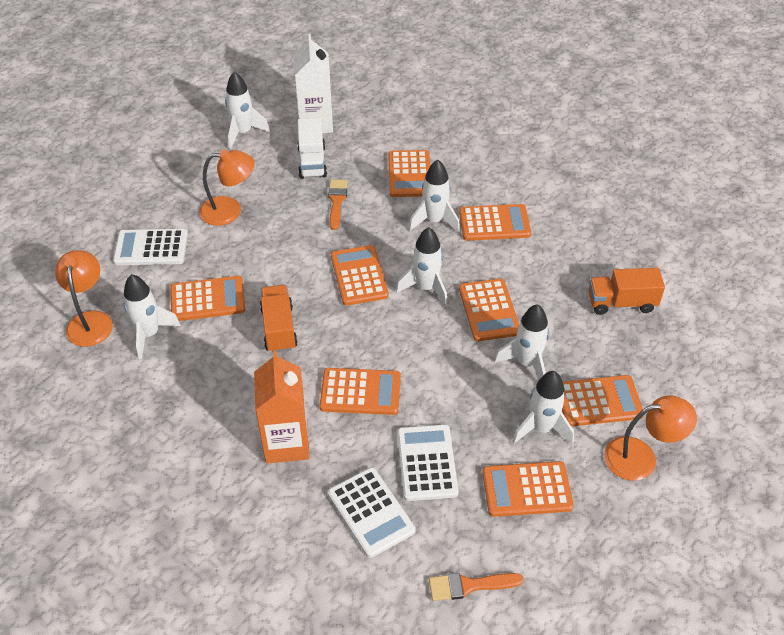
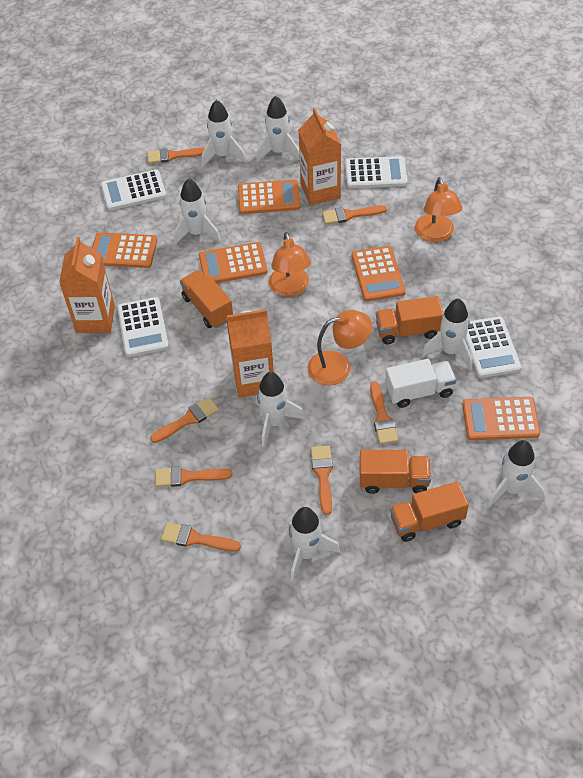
orange brush: [328,179,348,230] [429,573,524,601] = 2 -> [147,148,205,164] [150,397,219,443] [155,466,232,487] [161,522,241,552] [311,446,333,515] [322,205,387,224] [370,381,398,444] = 7
orange calculator: [170,276,245,321] [320,368,401,415] [331,245,389,306] [388,150,430,197] [459,204,531,241] [459,279,519,341] [482,461,574,517] [562,375,644,427] = 8 -> [92,232,157,268] [199,242,268,283] [238,179,300,214] [352,246,405,301] [463,397,540,440] = 5
orange carton: [254,350,310,464] = 1 -> [59,237,115,333] [226,309,274,398] [298,108,341,205] = 3
orange truck: [260,285,298,353] [588,268,665,315] = 2 -> [180,270,233,328] [360,450,431,494] [376,296,444,344] [390,482,469,542] = 4
white calculator: [113,229,188,265] [328,467,416,558] [397,424,459,501] = 3 -> [101,170,166,211] [117,297,169,357] [345,156,407,188] [465,316,521,378] = 4
white carton: [294,34,333,133] = 1 -> none = 0
white rocket: [123,274,181,360] [225,71,270,149] [396,227,448,307] [409,160,460,233] [495,304,549,380] [512,371,574,444] = 6 -> [173,178,221,245] [202,100,246,167] [255,372,305,447] [257,96,300,162] [288,507,340,581] [422,298,472,370] [487,440,544,507] = 7

